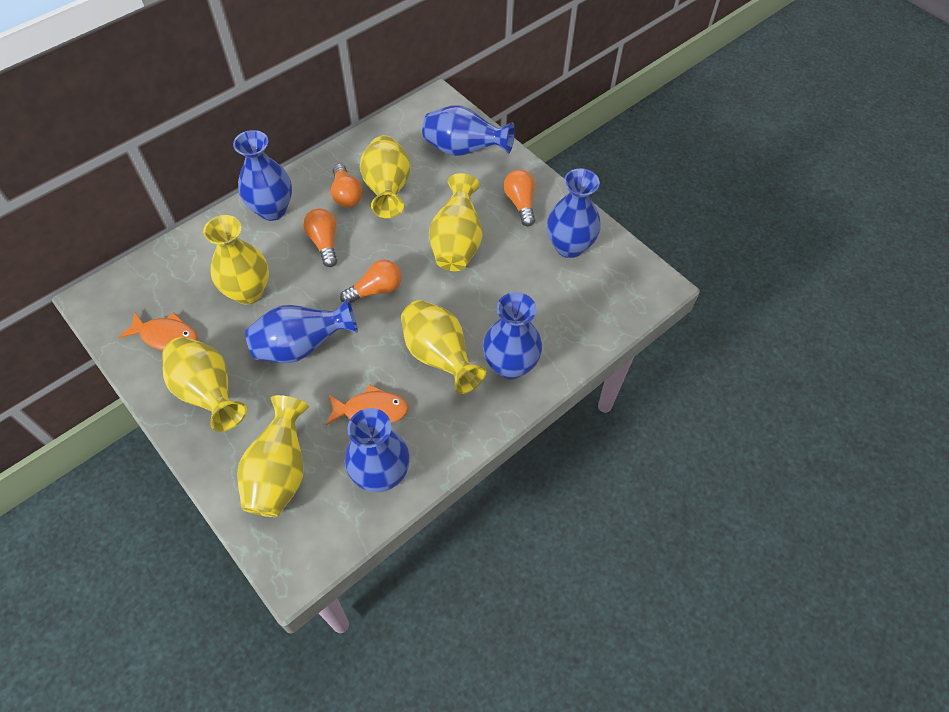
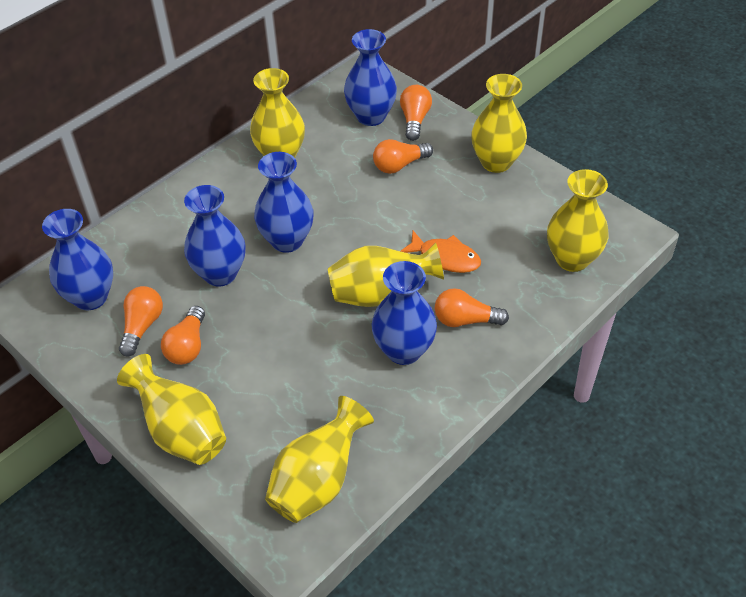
blue vase: [233,130,292,221] [245,298,358,363] [345,408,410,492] [422,105,515,156] [483,292,542,379] [547,168,601,258] = 6 -> [42,209,113,310] [184,185,245,287] [254,152,314,253] [344,29,397,126] [372,261,437,365] = 5
orange fish: [119,311,198,351] [325,384,409,425] = 2 -> [401,231,481,273] = 1
orange light bulb: [303,208,337,267] [331,163,363,207] [340,260,401,303] [504,169,535,227] = 4 -> [119,286,163,356] [161,306,205,365] [373,139,433,174] [400,85,432,141] [435,288,509,327] = 5

